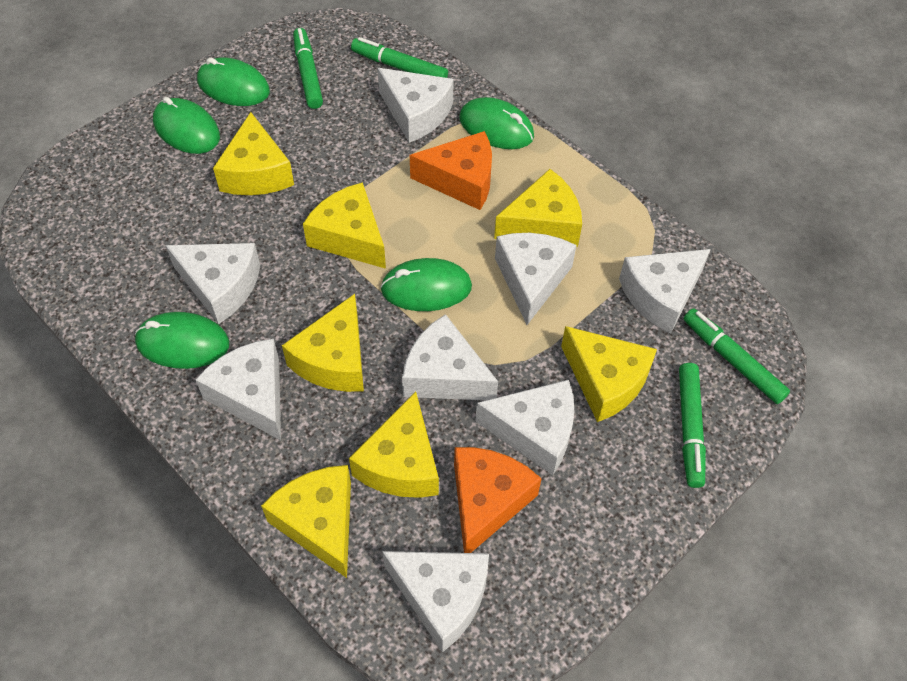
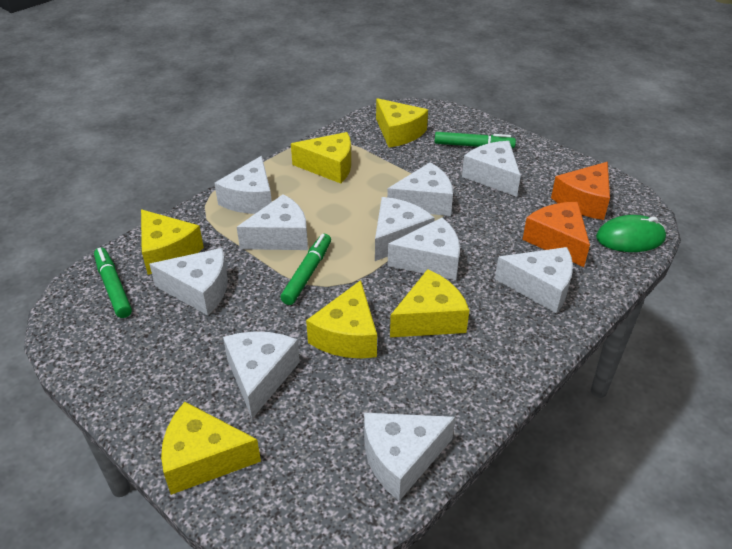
green marker: [293,28,323,109] [351,37,448,78] [679,363,706,488] [684,308,790,404] = 4 -> [94,248,132,318] [280,234,331,305] [435,132,516,148] = 3
green mouse: [135,312,229,369] [153,97,220,154] [197,58,270,106] [380,258,472,311] [459,97,534,149] = 5 -> [596,215,666,252] = 1
white cheese: [166,243,260,324] [195,339,281,440] [378,68,454,143] [382,551,489,652] [402,314,498,400] [475,380,575,475] [495,233,576,325] [619,249,711,333] = 8 -> [149,248,228,315] [215,156,272,214] [223,332,300,419] [237,194,308,250] [364,413,455,501] [375,197,435,261] [387,162,453,216] [388,218,460,280] [462,141,521,197] [495,247,573,313] = 10
yellow cheese: [213,112,294,195] [261,465,351,578] [282,294,364,392] [303,182,386,269] [349,391,439,498] [494,169,582,247] [561,326,657,422] = 7 -> [141,210,204,275] [161,402,261,495] [291,132,351,183] [306,280,377,358] [376,98,428,147] [390,269,469,337] = 6

